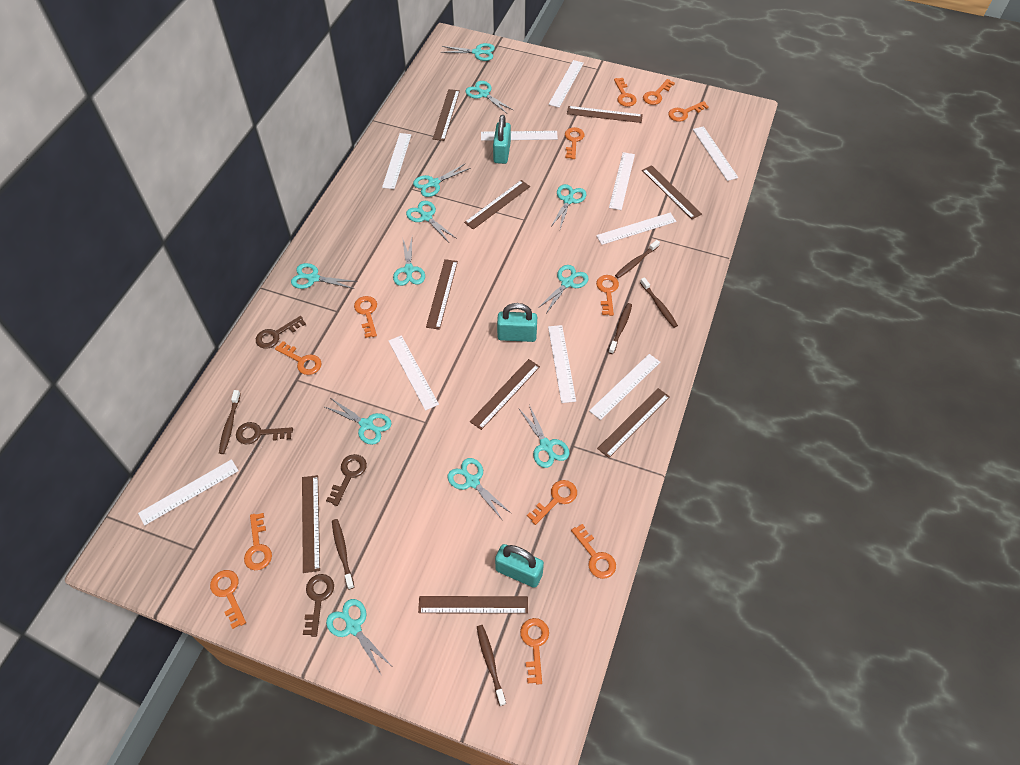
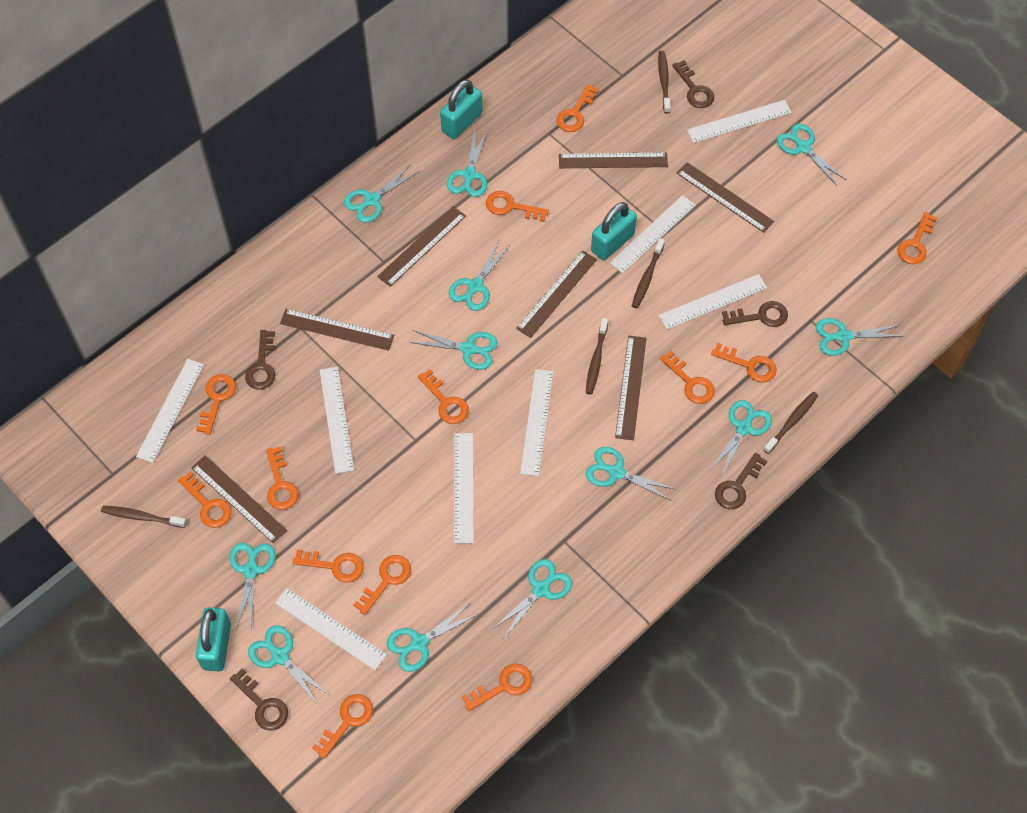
brown key: [236,422,293,444] [256,316,306,349] [303,574,334,637] [326,454,367,506] = 4 -> [230,668,288,731] [245,330,275,390] [672,60,714,108] [715,453,767,509] [722,301,788,327] = 5
brown ruler: [302,475,320,573] [418,596,528,614] [426,259,458,330] [433,89,460,141] [464,180,530,229] [470,359,540,430] [567,106,643,123] [597,388,670,458] [642,165,702,219] = 9 -> [191,455,287,543] [280,309,394,351] [377,206,466,287] [516,250,597,338] [559,152,668,168] [615,336,646,440] [677,162,774,233] = 7
brown toothbrush: [219,390,241,454] [332,519,354,590] [477,625,506,706] [608,303,632,354] [615,240,660,278] [640,277,678,328] = 6 -> [101,506,187,528] [586,318,608,394] [632,238,665,308] [658,51,671,114] [763,392,818,454] = 5
orange key: [210,570,246,629] [244,513,272,570] [275,341,321,375] [354,296,377,338] [520,618,549,685] [527,480,577,525] [565,127,585,159] [571,524,616,579] [596,275,619,316] [614,78,637,107] [643,79,675,105] [668,101,709,122] = 12 -> [178,472,231,528] [196,374,236,435] [266,447,299,510] [292,549,364,583] [312,694,373,759] [353,555,411,615] [418,369,469,424] [462,663,532,711] [486,191,549,222] [556,84,599,132] [660,351,715,404] [711,343,777,383] [897,212,937,264] = 13
white ruler: [138,459,239,525] [382,133,411,189] [389,335,439,411] [481,131,558,141] [548,60,584,108] [548,325,576,403] [589,354,660,420] [596,212,676,245] [609,152,635,210] [693,126,738,181] = 10 -> [136,359,204,463] [275,588,387,670] [320,367,354,474] [454,433,474,544] [520,369,553,476] [610,195,696,274] [659,274,767,330] [687,100,792,143] = 8

